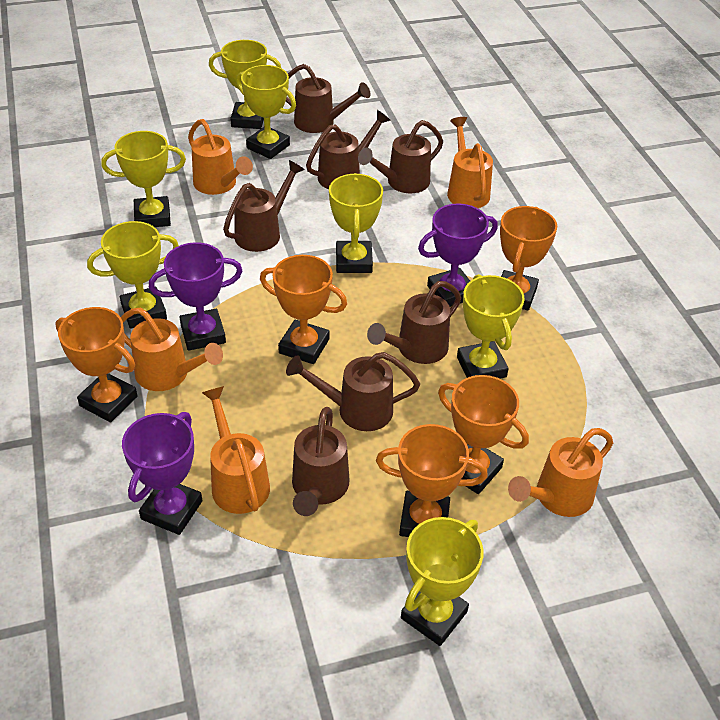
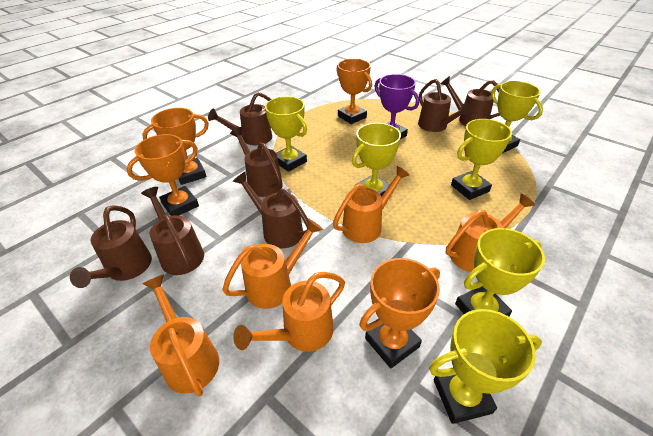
orange trophy: [55,307,137,422] [260,255,347,364] [376,424,488,537] [438,375,529,494] [500,206,557,310] = 5 -> [126,134,199,216] [142,108,209,185] [336,59,372,124] [360,258,440,368] = 4
purple trophy: [122,412,202,535] [149,242,242,351] [418,204,498,307] = 3 -> [374,74,419,140] = 1
yellow trophy: [87,221,179,329] [101,131,186,227] [209,40,281,129] [236,65,296,159] [329,173,383,273] [401,517,484,646] [457,274,525,379] = 7 -> [265,96,307,172] [352,123,401,196] [429,309,542,424] [451,119,512,200] [455,228,545,316] [491,81,543,153] = 6

